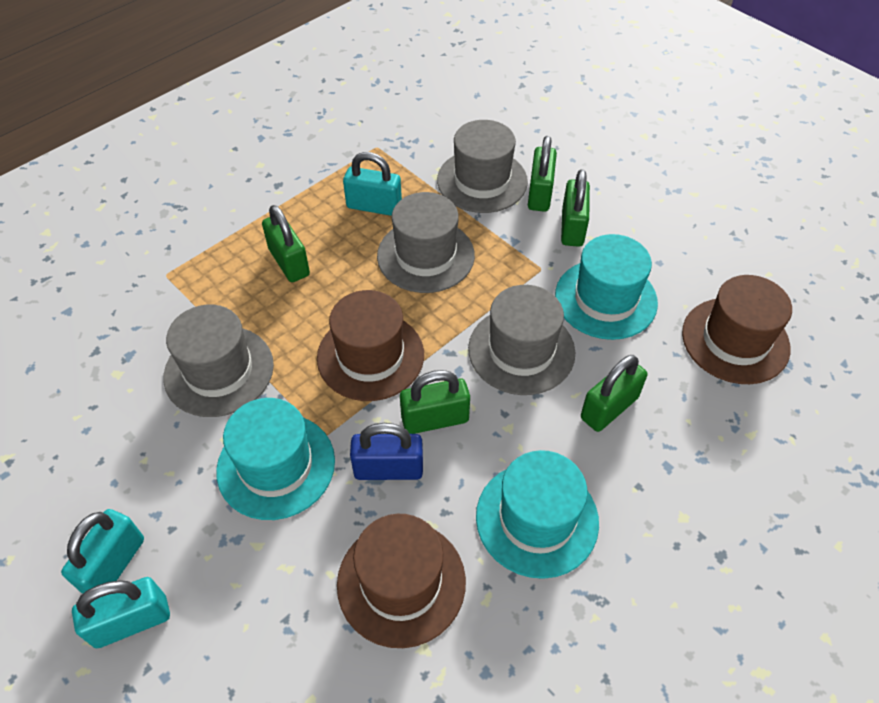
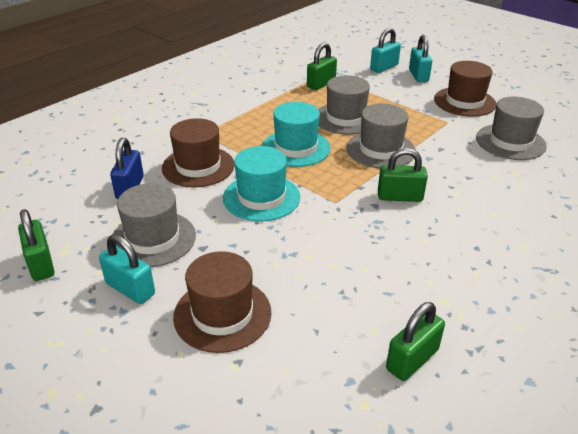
green padlock: [262,205,310,282] [400,370,470,434] [528,136,557,212] [561,169,590,247] [581,355,647,432] = 5 -> [18,209,55,281] [307,42,337,90] [378,148,428,202] [386,302,445,381] = 4
turquoise hat: [216,398,335,520] [476,450,599,579] [555,234,658,340] = 3 -> [223,146,300,222] [262,102,331,167] = 2

